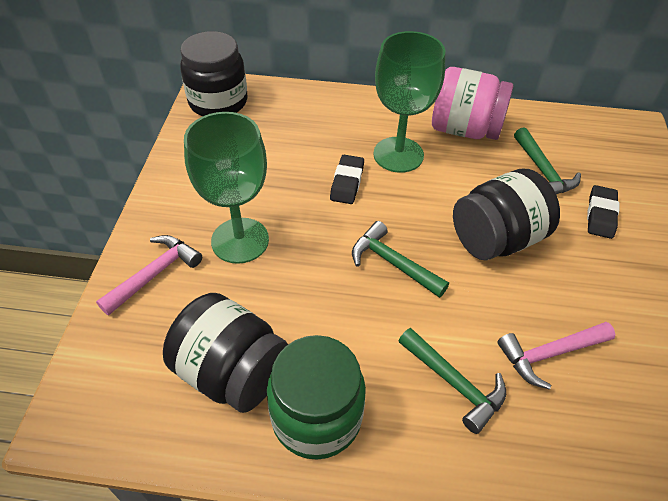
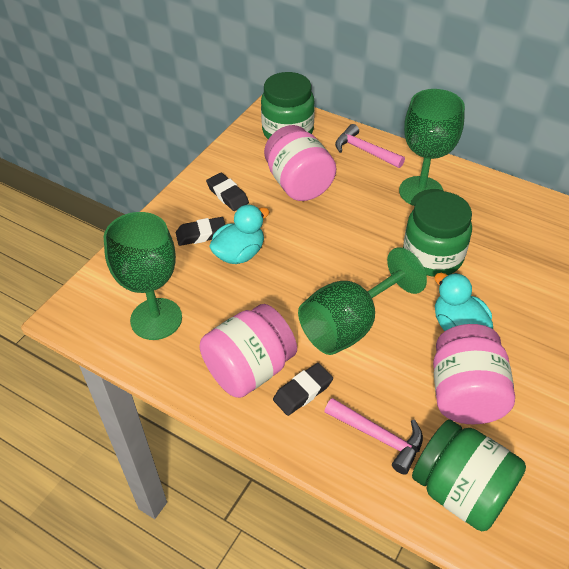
black eraser: [330,155,364,204] [587,185,619,239] = 2 -> [176,217,225,246] [206,173,249,211] [273,363,333,416] = 3
black jar: [163,293,288,413] [180,31,247,116] [453,169,560,260] = 3 -> none = 0
green goblet: [184,112,269,264] [373,31,445,173] = 2 -> [104,212,182,340] [298,247,427,355] [399,89,465,206] = 3
green hammer: [352,221,449,298] [399,328,506,434] [514,127,581,194] = 3 -> none = 0
green jar: [267,335,366,460] = 1 -> [261,72,315,139] [403,191,472,277] [412,419,526,531] = 3
pink jar: [432,67,513,140] = 1 -> [200,304,297,398] [264,125,336,201] [433,324,515,424] = 3
turquoise duck: none = 0 -> [209,205,270,264] [434,273,493,331] = 2

